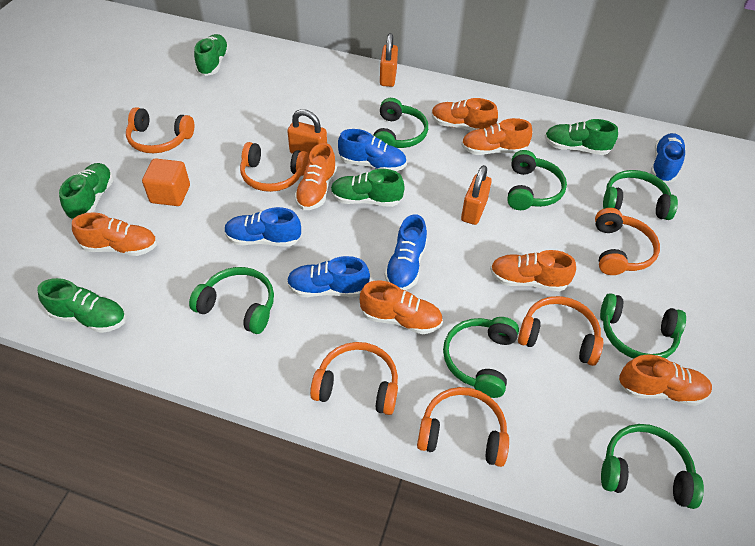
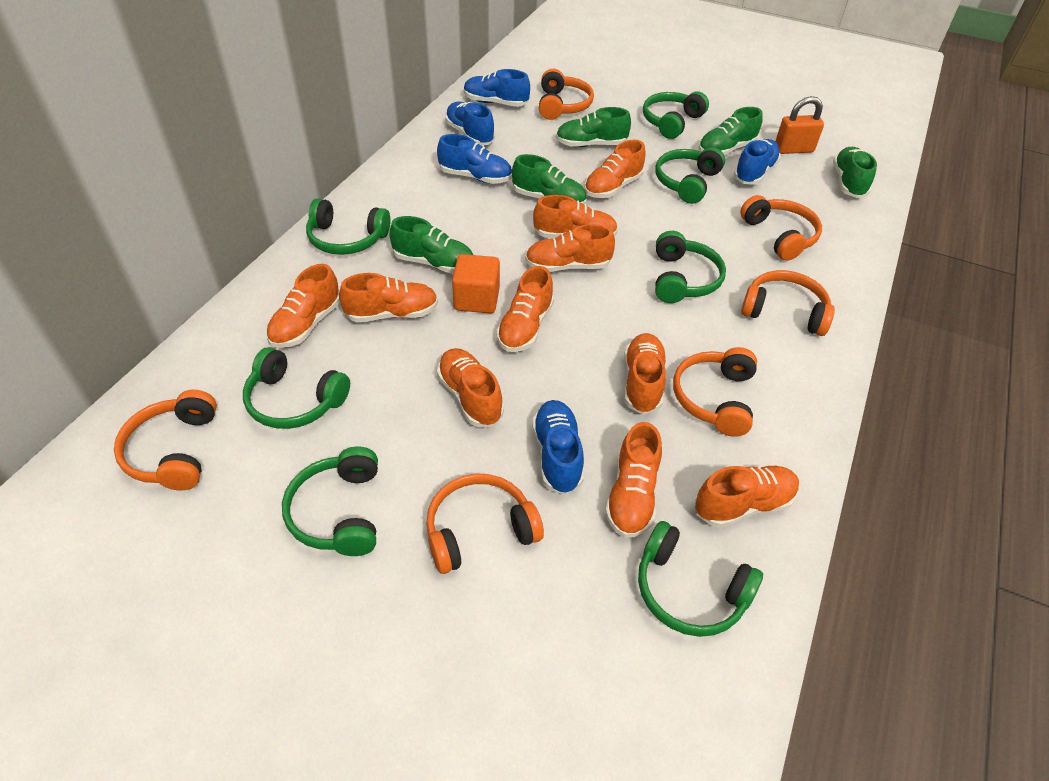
orange padlock: [287,109,327,155] [380,33,398,87] [461,165,492,225] = 3 -> [775,96,824,154] = 1
orange shoe: [72,212,157,256] [295,143,337,210] [360,280,443,334] [432,98,498,131] [461,118,532,155] [490,250,576,291] [618,355,712,406] = 7 -> [266,264,340,348] [339,273,438,322] [437,348,504,427] [497,266,554,352] [525,224,615,272] [533,195,618,238] [584,140,646,198] [605,422,662,538] [624,333,666,414] [695,466,800,528] = 10

